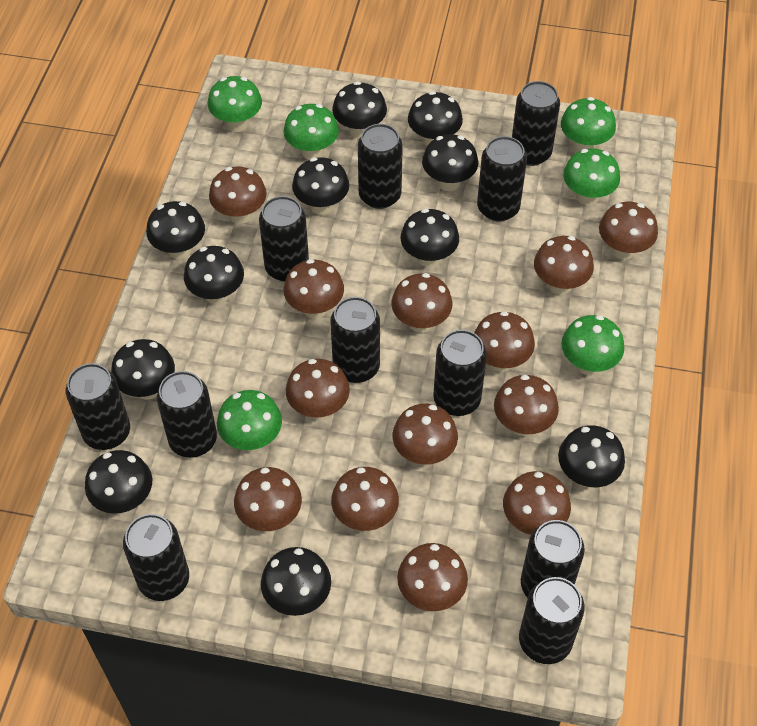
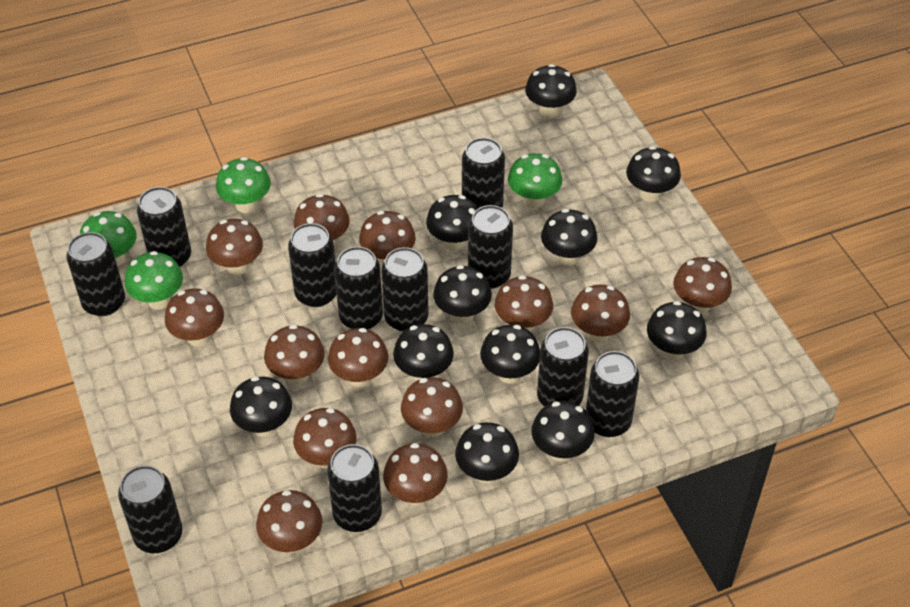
green mushroom: [208,76,262,132] [217,390,282,451] [283,104,339,160] [561,97,616,152] [562,315,624,375] [563,148,620,206] = 6 -> [80,211,137,266] [125,251,183,309] [216,157,271,213] [508,153,562,208] = 4

